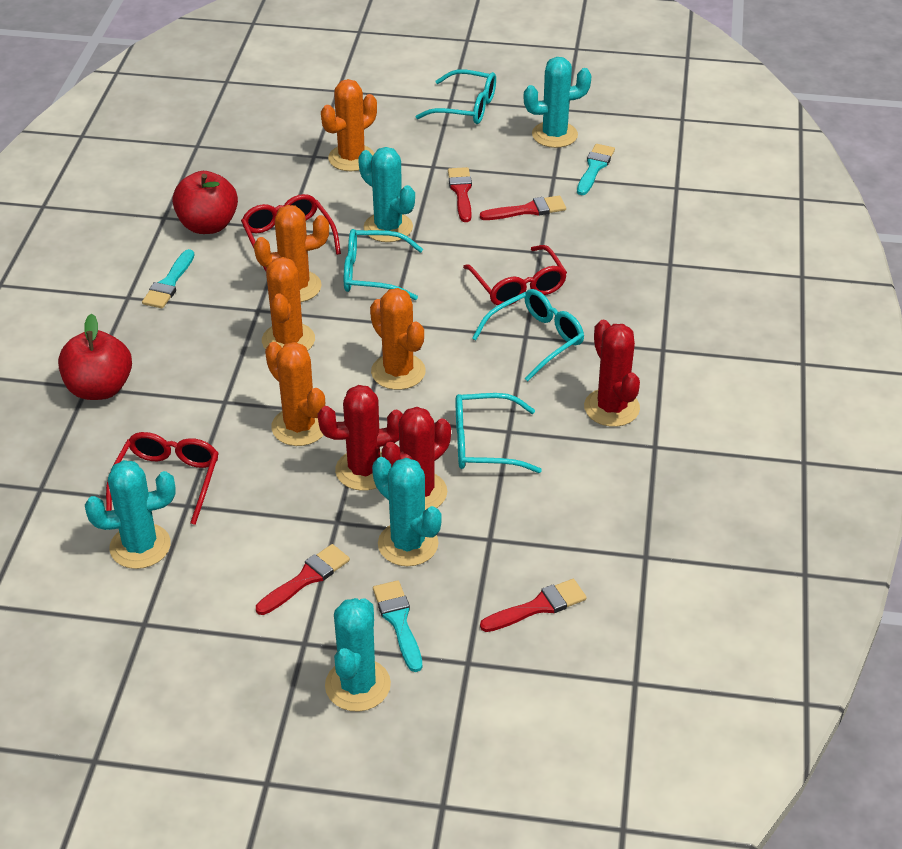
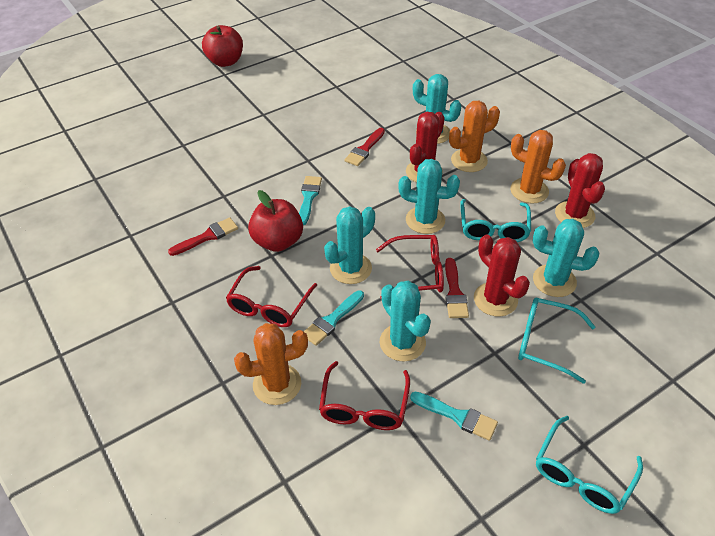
orange cactus: [254,205,329,302] [262,257,315,351] [265,342,325,446] [321,79,377,171] [370,288,426,390] = 5 -> [234,323,308,405] [449,101,500,172] [510,130,566,204] = 3
red brush: [256,544,350,615] [448,167,472,222] [480,196,566,220] [480,579,587,632] = 4 -> [168,217,238,256] [344,128,385,166] [445,258,469,318] = 3
turquoise glasses: [344,229,423,300] [415,69,496,124] [456,393,542,473] [472,289,584,381] = 4 -> [460,199,531,242] [518,298,595,384] [536,416,643,514] = 3

